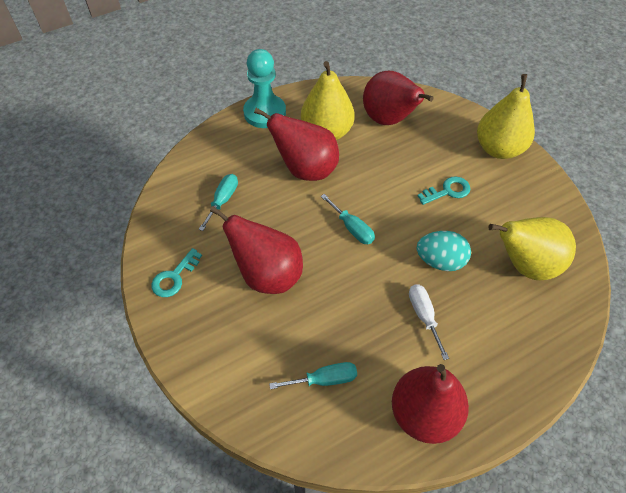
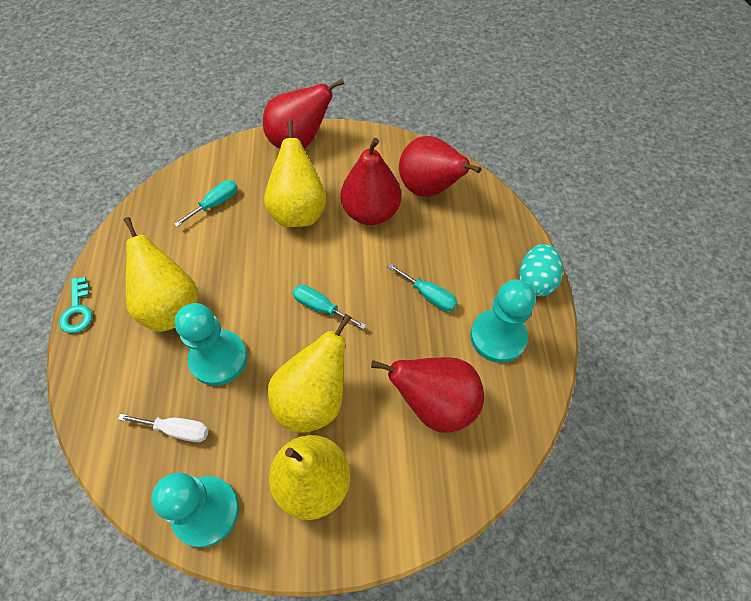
turquoise key: [151,248,202,297] [418,176,470,205] = 2 -> [59,277,92,333] = 1
turquoise pawn: [243,49,286,128] = 1 -> [152,472,239,547] [175,303,247,386] [470,279,536,363] = 3
yellow pear: [301,61,355,140] [477,74,535,159] [488,217,576,280] = 3 -> [123,217,198,332] [264,120,327,227] [268,314,352,433] [269,435,350,520] = 4

